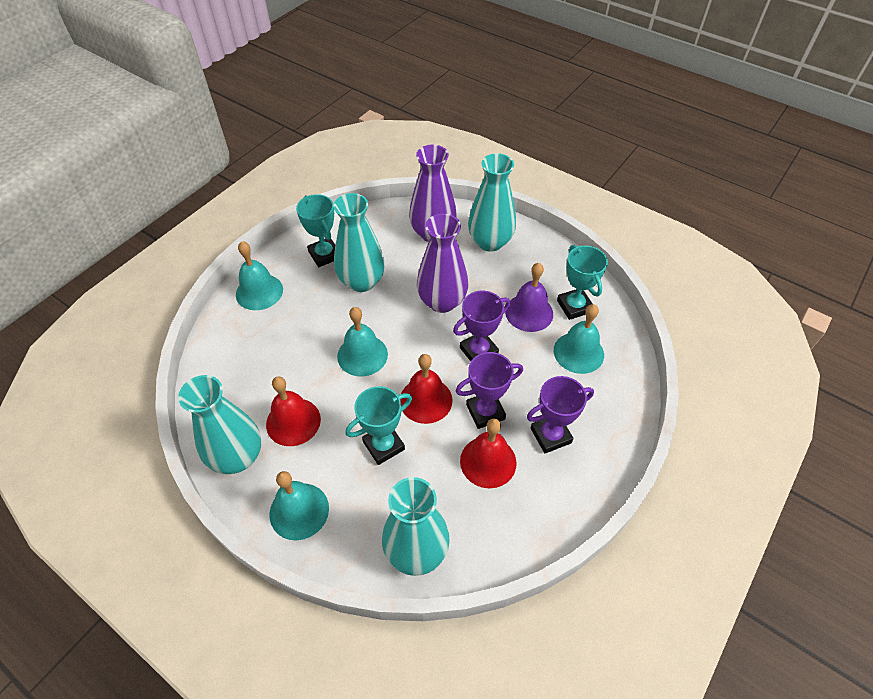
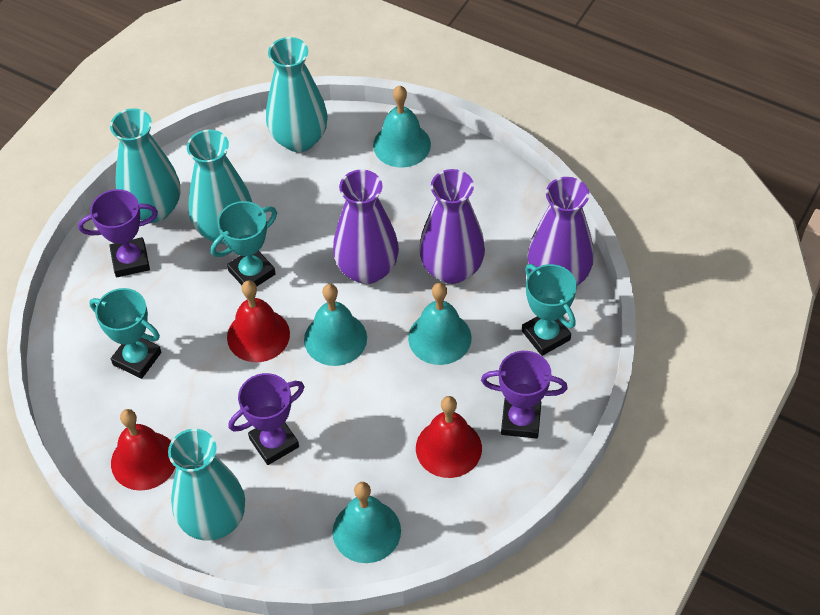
purple bell: [505,263,553,332] = 1 -> none = 0
purple vase: [409,145,457,242] [417,213,468,313] = 2 -> [333,169,399,284] [419,169,485,284] [527,177,594,286] = 3

